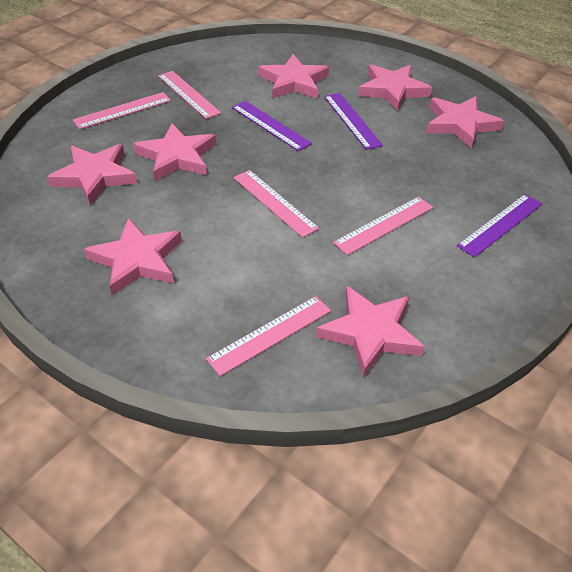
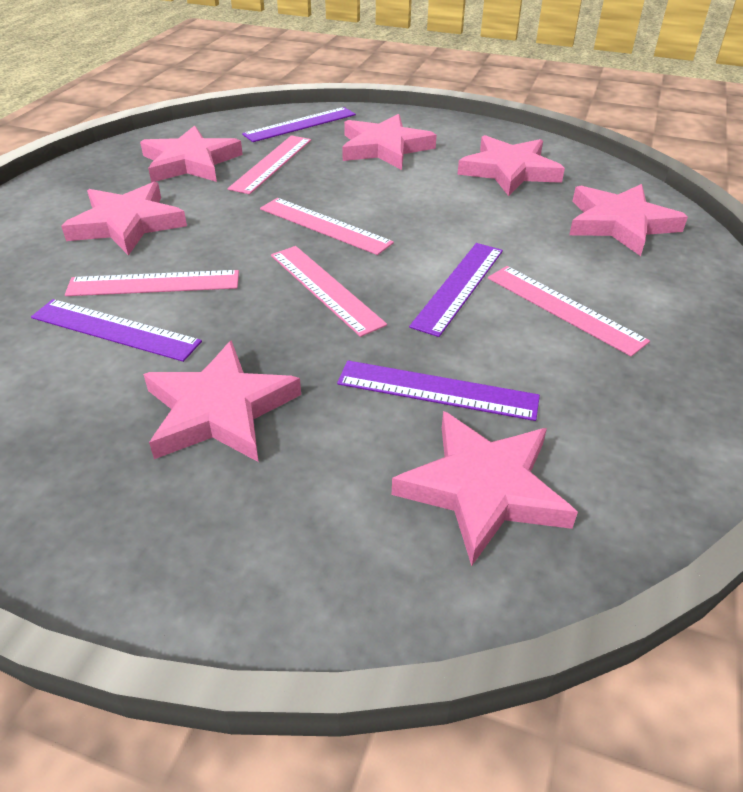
purple ruler: [232,101,312,151] [324,93,383,150] [457,194,542,257] = 3 -> [31,299,202,362] [242,107,356,142] [337,360,540,421] [409,243,503,337] = 4

